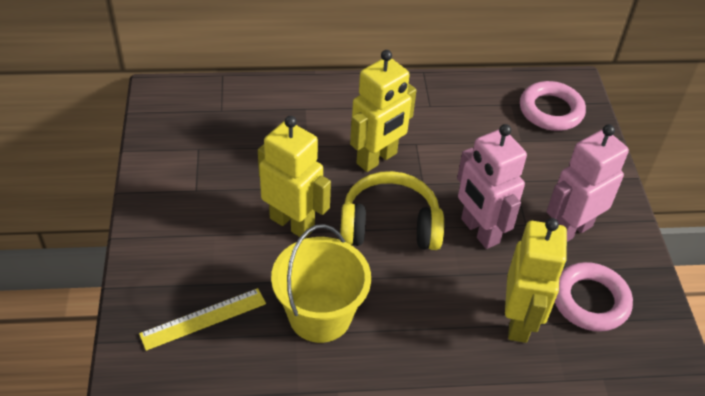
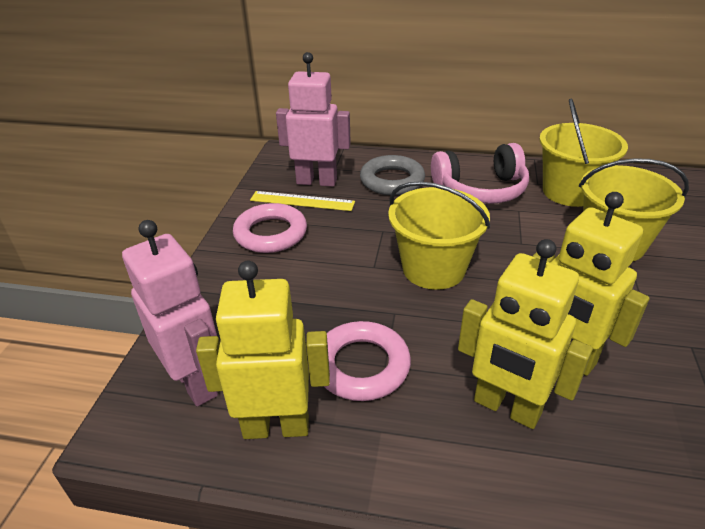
grey ring: none = 0 -> [360,155,425,195] = 1
pink headphones: none = 0 -> [431,143,529,204] = 1
yellow bucket: [271,224,371,343] = 1 -> [388,181,490,290] [539,99,628,207] [579,158,689,261] = 3
yellow headphones: [340,171,444,250] = 1 -> none = 0

